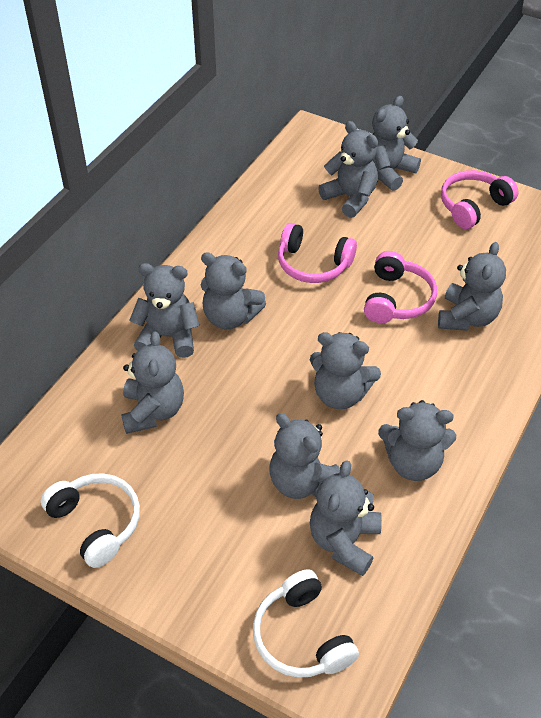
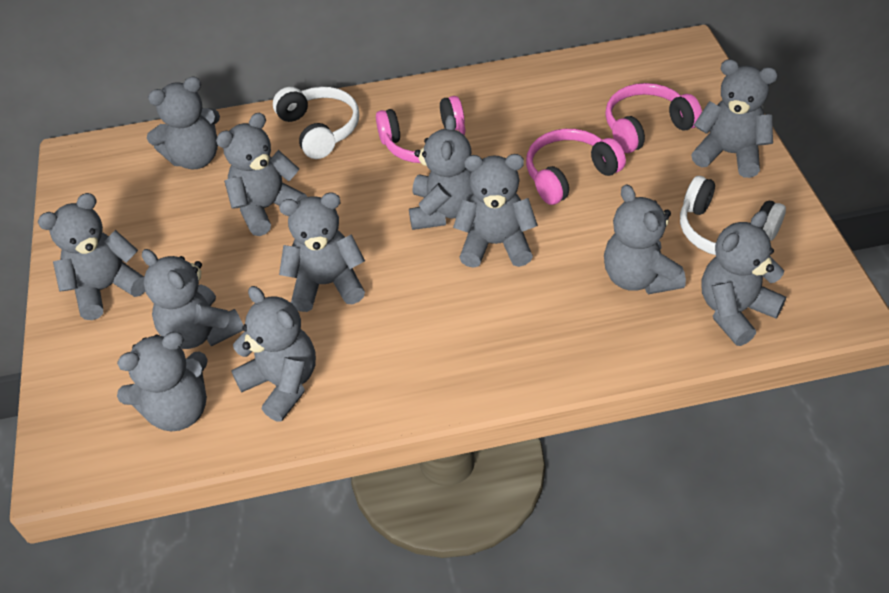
grey teddy bear: [121,331,184,434] [129,263,199,358] [201,252,266,329] [269,413,340,499] [310,332,381,409] [310,460,382,576] [318,121,378,218] [372,96,421,191] [378,400,456,481] [438,242,506,331] = 10 -> [38,193,145,320] [117,332,208,431] [142,249,244,349] [147,76,220,170] [216,113,307,236] [231,286,316,422] [279,193,365,312] [409,114,473,230] [453,154,538,268] [604,184,686,294] [691,59,778,178] [701,210,786,346] = 12

